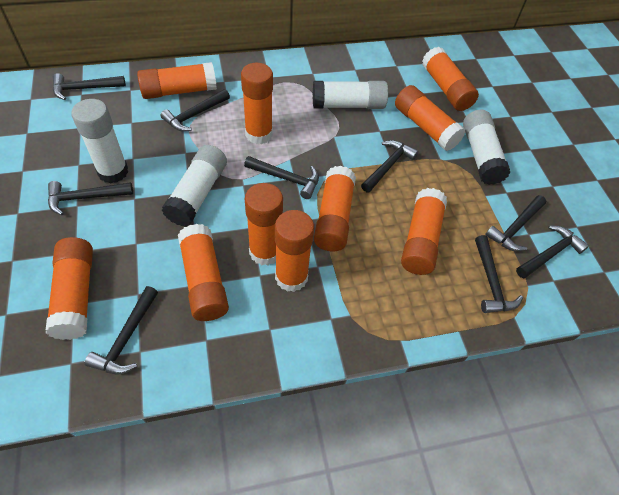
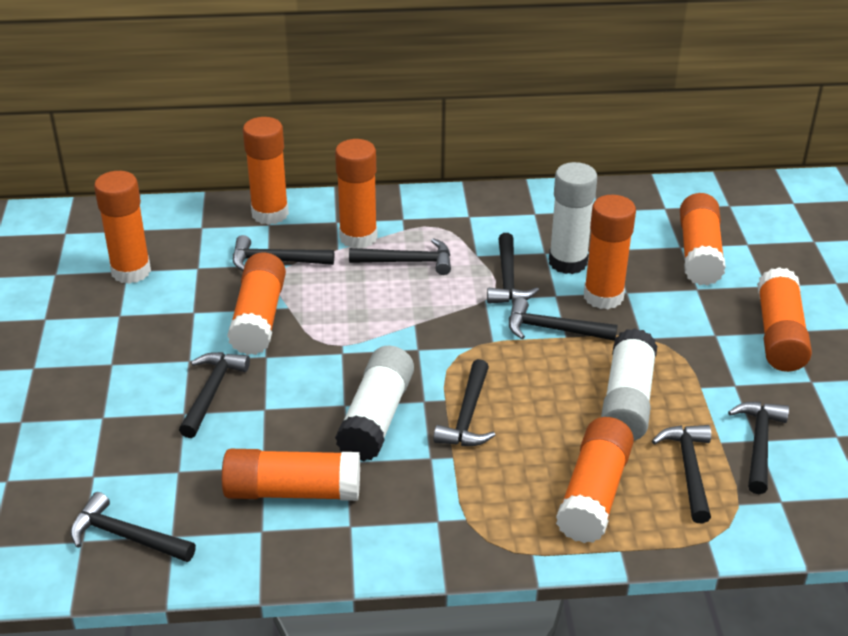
orange glue stick: [46,237,93,340] [137,62,217,99] [178,224,229,321] [241,63,273,144] [245,183,283,265] [275,210,314,292] [314,166,356,251] [395,85,466,151] [401,188,447,275] [422,47,479,111] = 10 -> [94,171,151,284] [222,449,360,501] [227,252,286,355] [243,117,289,225] [335,139,378,248] [556,417,634,543] [584,195,636,309] [680,193,726,286] [757,267,812,372] = 9
white glue stick: [71,99,128,183] [162,145,227,226] [313,81,388,109] [463,110,510,185] = 4 -> [335,346,414,461] [549,162,597,274] [601,328,657,441] = 3

